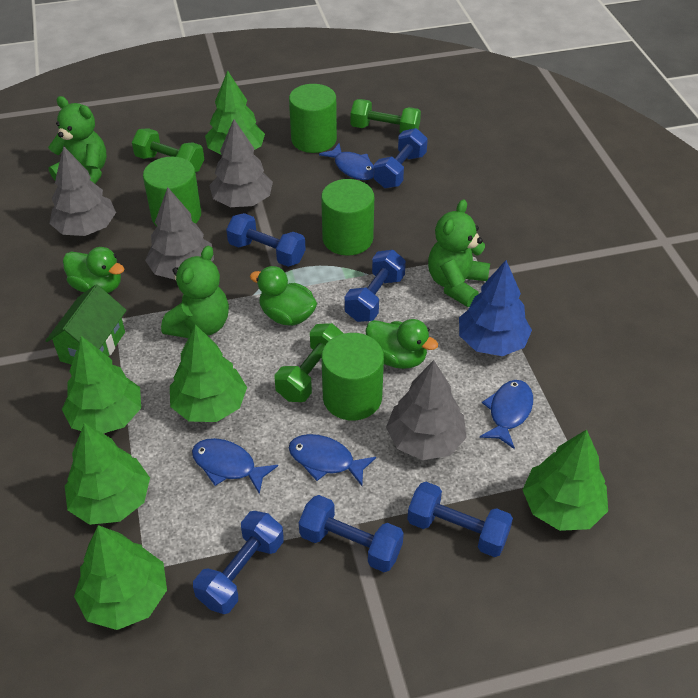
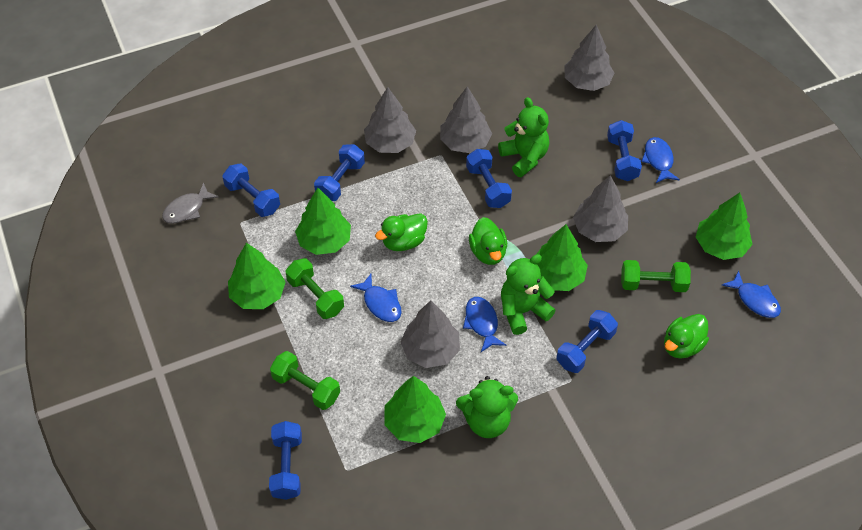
blue tree: [459,260,532,356] = 1 -> none = 0
green cylinder: [143,157,201,226] [289,84,337,153] [321,179,374,256] [322,333,384,421] = 4 -> none = 0
green house: [45,285,127,365] = 1 -> none = 0
green tree: [62,336,141,434] [65,423,150,525] [74,525,167,630] [170,324,247,422] [205,70,265,154] [523,430,608,531] = 6 -> [228,243,286,309] [295,188,351,255] [384,376,446,443] [537,224,588,291] [696,193,753,260] = 5
grey fish: none = 0 -> [162,183,219,224] = 1
grey tree: [49,146,116,236] [145,187,214,280] [209,119,273,207] [386,360,467,460] = 4 -> [364,87,416,153] [401,301,460,368] [440,87,492,153] [564,25,614,91] [573,175,628,242] = 5

